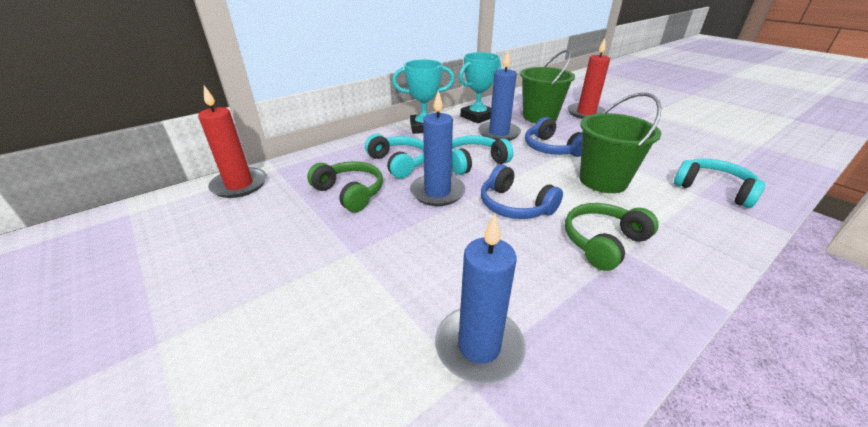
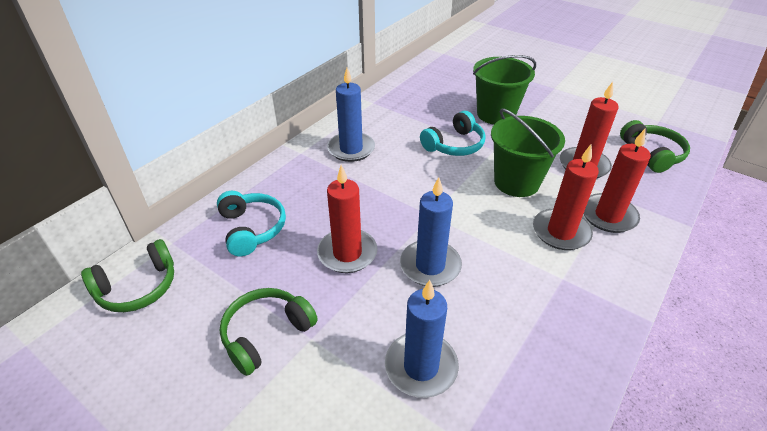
blue headphones: [481,165,563,219] [525,117,583,157] = 2 -> none = 0
green headphones: [307,161,383,212] [565,203,659,271] = 2 -> [81,239,174,312] [219,288,318,376] [620,120,690,173] = 3
red candle: [198,85,267,198] [568,38,610,119] = 2 -> [317,165,378,273] [533,145,599,250] [560,82,618,178] [584,129,651,233] = 4
turquoise headphones: [365,134,424,179] [451,135,513,175] [674,159,765,208] = 3 -> [217,191,286,256] [420,111,485,156] = 2
turquoise trophy: [392,60,455,134] [459,52,501,124] = 2 -> none = 0

